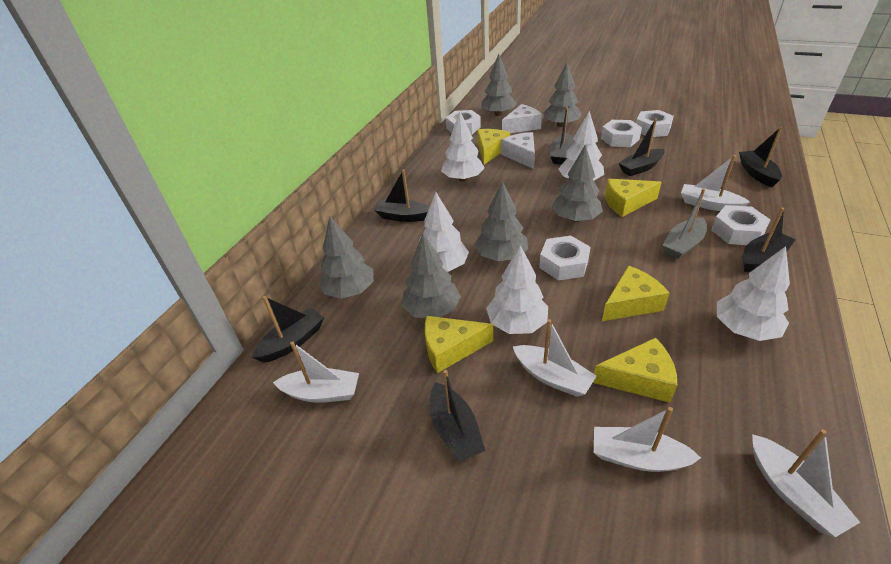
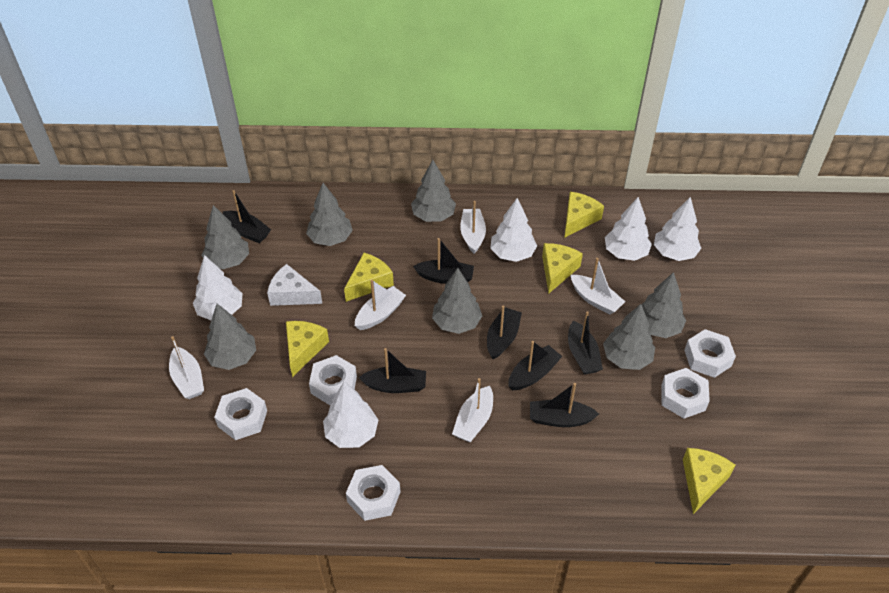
grey boat: [662,189,707,259] = 1 -> none = 0
grey tree: [318,216,374,299] [402,234,461,318] [474,181,528,261] [481,54,517,116] [543,62,582,127] [552,145,603,222] = 6 -> [201,205,249,269] [204,304,256,370] [306,183,353,246] [411,160,456,222] [432,268,482,334] [603,304,655,370] [642,272,686,338] = 7
white cheese: [501,132,535,169] [502,104,542,133] = 2 -> [267,264,322,306] = 1

